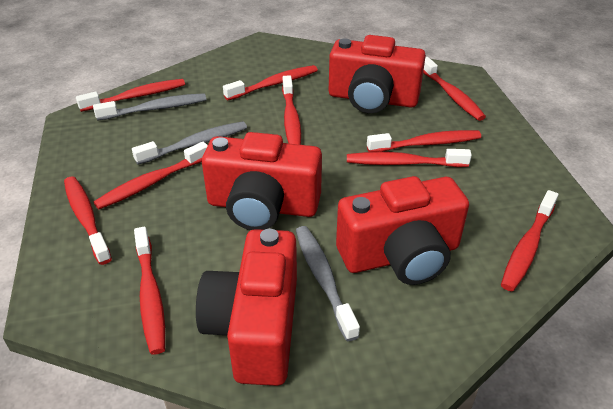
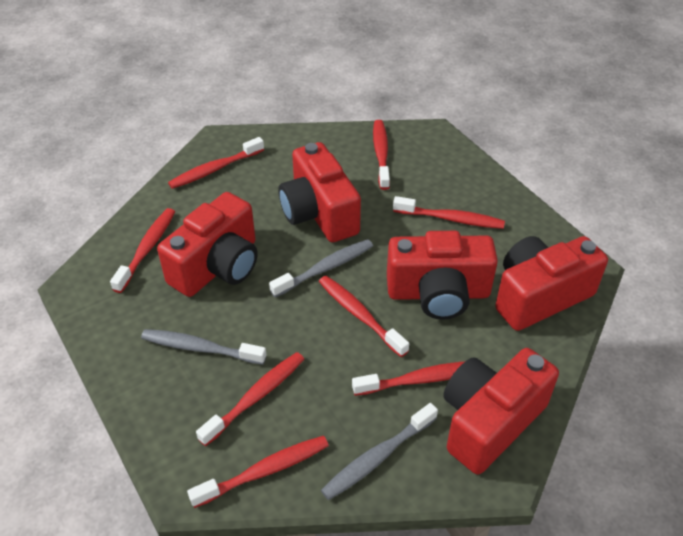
red camera: [196,229,297,386] [202,132,322,230] [329,35,426,113] [336,176,469,285] = 4 -> [157,192,258,297] [278,142,361,242] [387,231,498,320] [443,348,559,475] [495,236,608,331] = 5
red toothbrush: [64,176,112,265] [76,79,185,112] [93,142,208,209] [134,227,165,355] [223,65,318,101] [282,75,301,145] [347,149,472,167] [367,130,481,152] [423,57,486,121] [501,190,558,291] = 10 -> [110,208,175,293] [168,137,264,189] [187,436,329,508] [196,352,304,446] [319,276,409,357] [352,362,464,396] [373,120,390,190] [393,196,505,229] = 8

